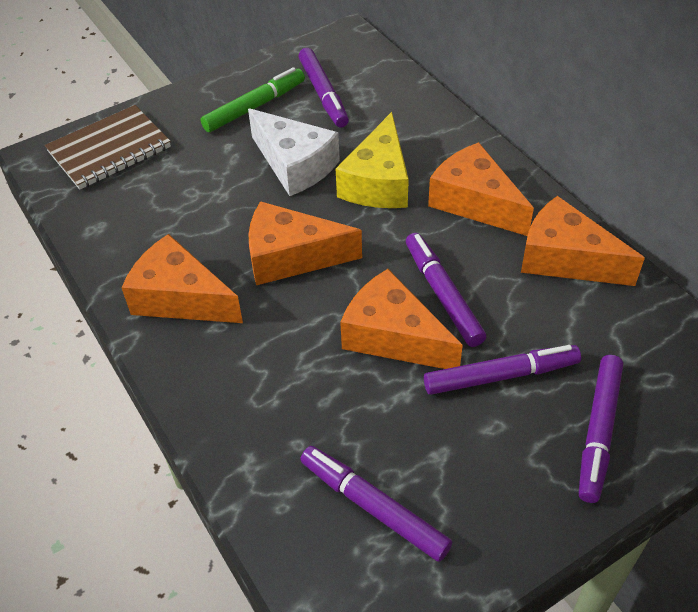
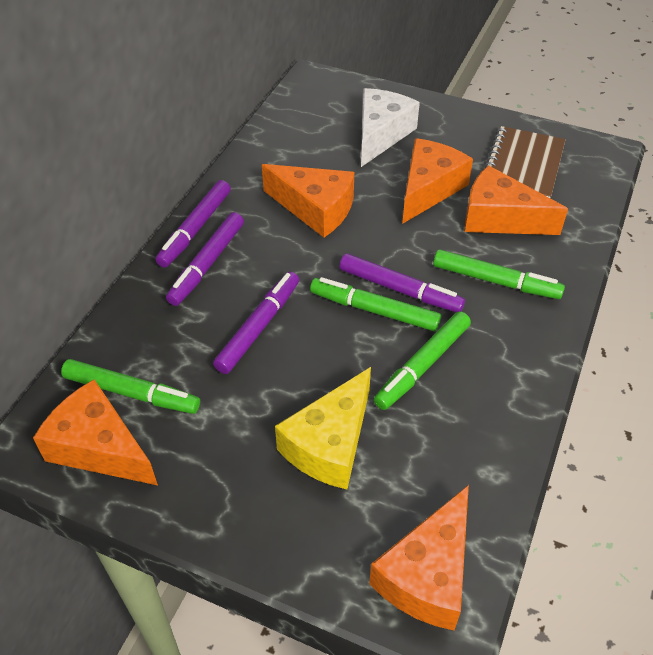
green marker: [200,67,305,132] = 1 -> [61,359,200,414] [310,277,441,331] [374,311,471,410] [433,249,565,299] = 4
purple marker: [298,48,349,128] [300,446,452,562] [406,233,486,347] [424,345,581,395] [579,355,623,503] = 5 -> [155,180,231,268] [166,212,244,306] [213,272,299,374] [340,253,465,312] = 4

